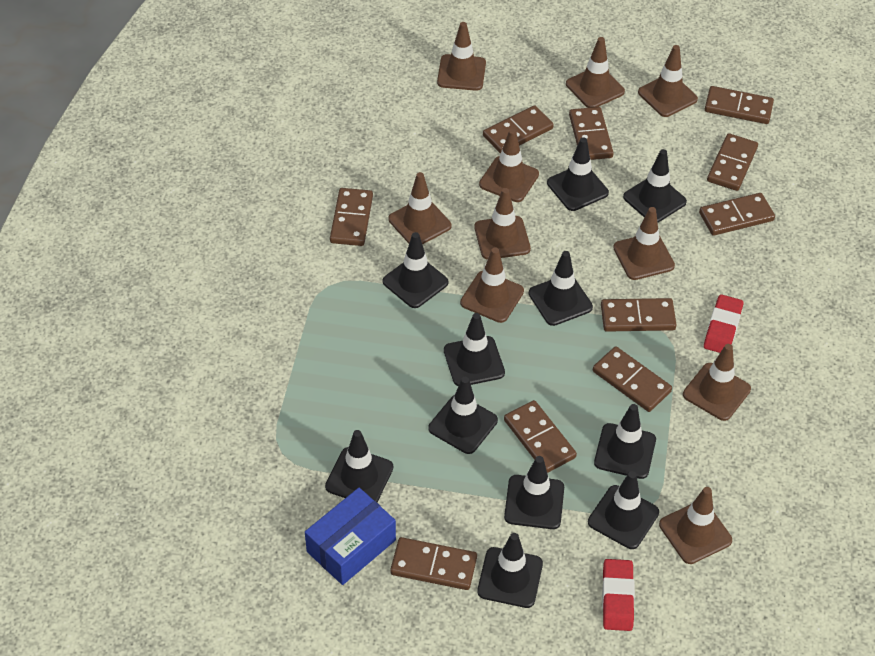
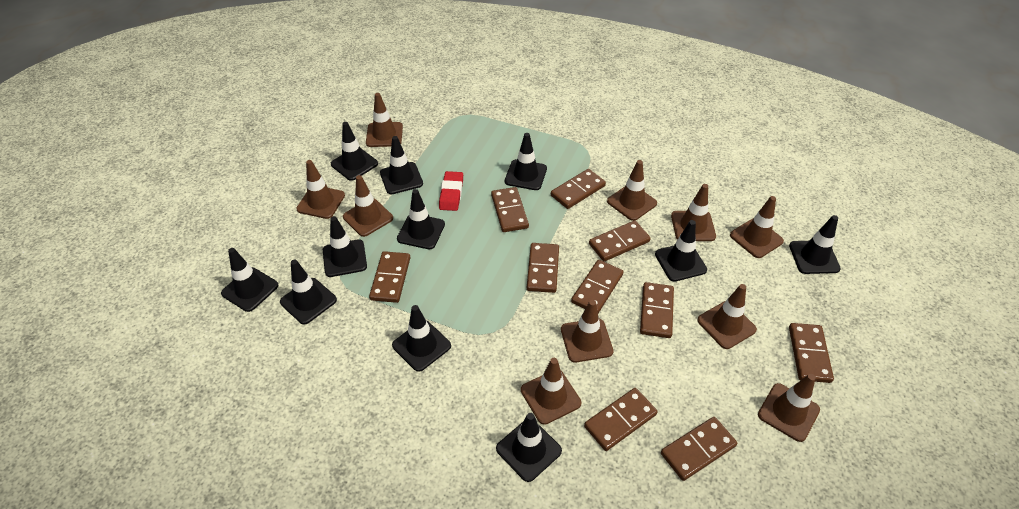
blue box: [305,488,396,585] = 1 -> none = 0
red eraser: [602,559,635,631] [704,294,743,353] = 2 -> [439,171,463,211] = 1

